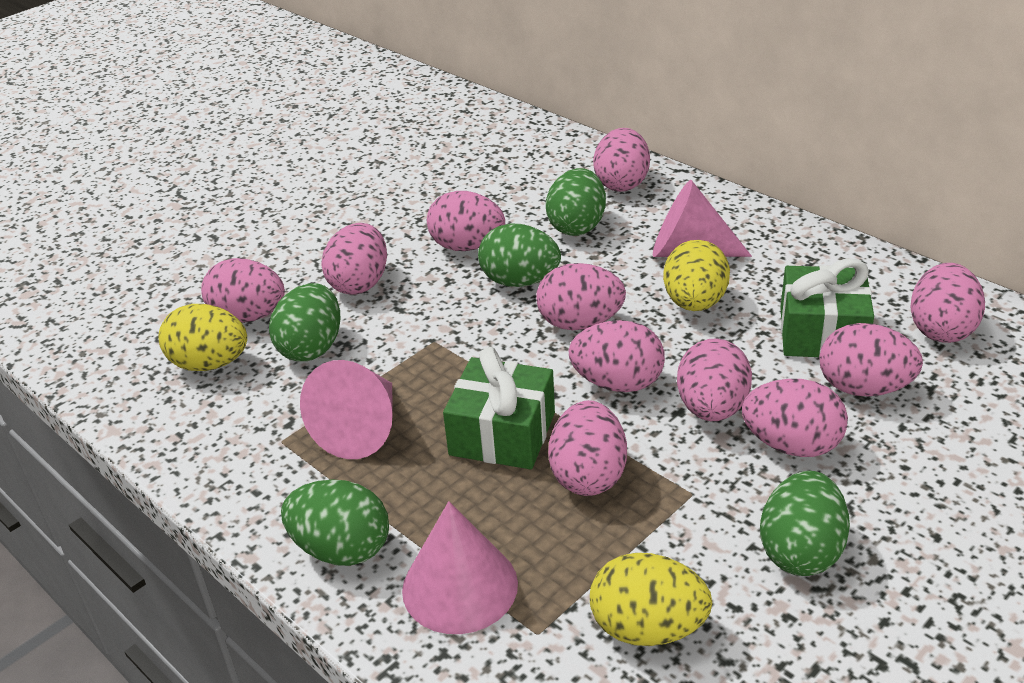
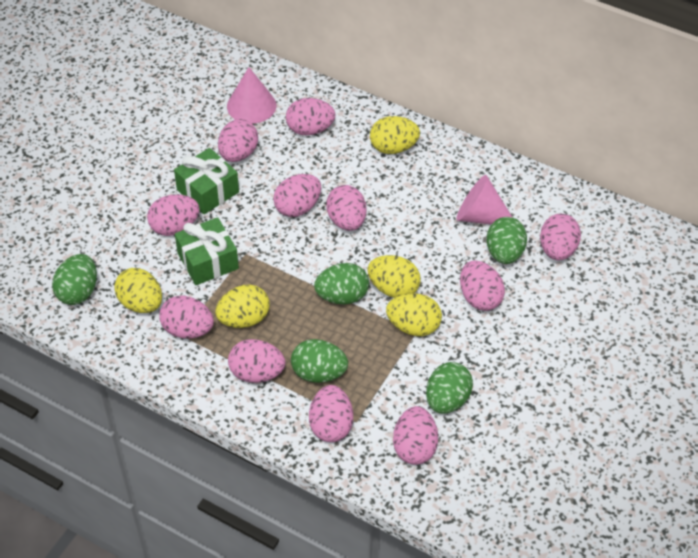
pink cone: [300,360,393,459] [402,501,518,634] [653,180,752,257] = 3 -> [227,67,276,124] [456,175,513,224] = 2
yellow egg: [159,304,247,371] [590,553,712,646] [663,240,730,311] = 3 -> [114,268,162,313] [215,284,270,328] [367,255,421,298] [370,116,420,154] [386,293,442,336] = 5

